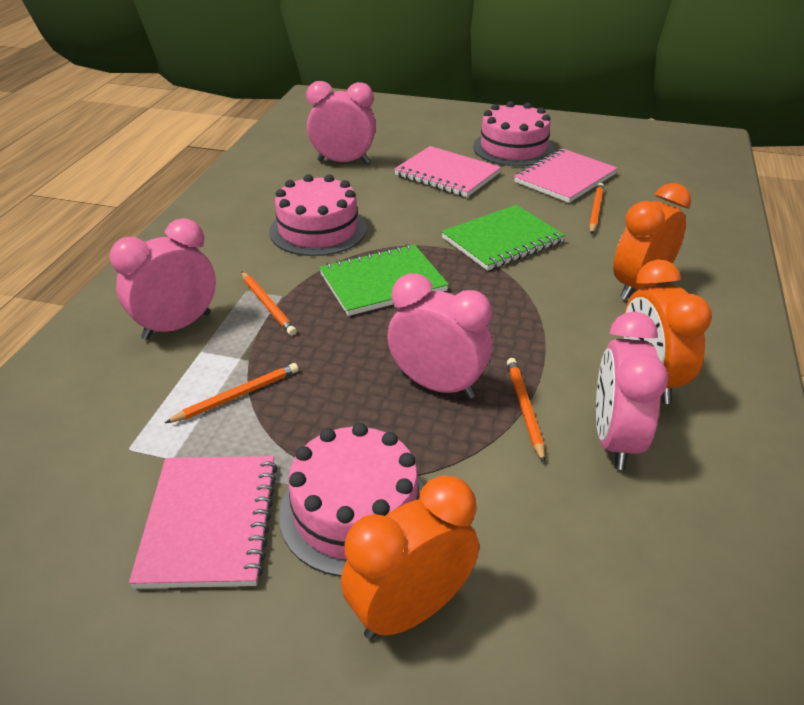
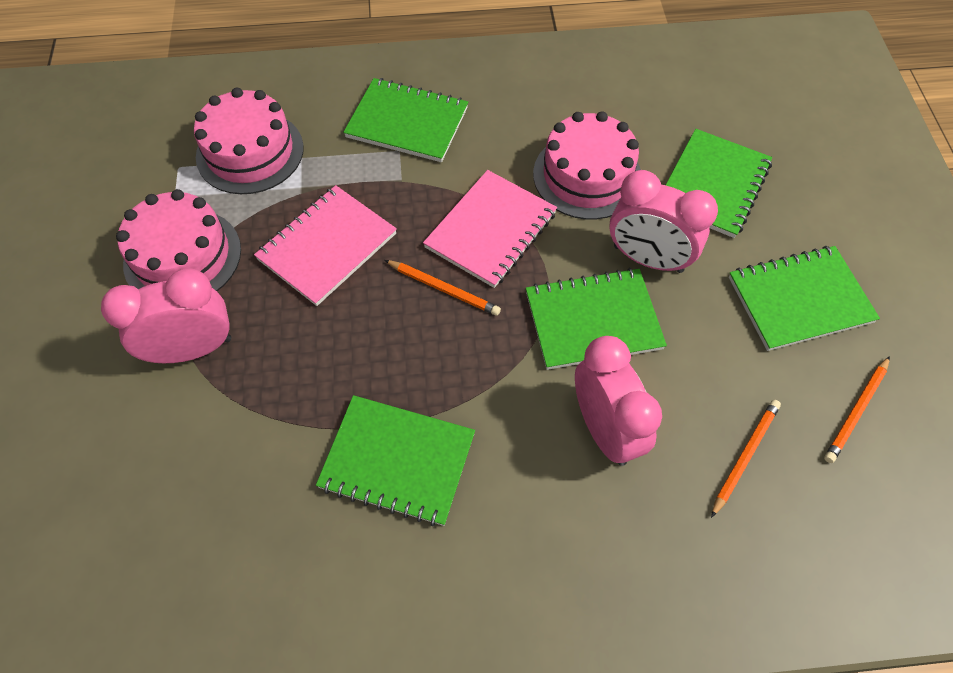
green notebook: [319,244,449,316] [441,205,565,271] = 2 -> [316,395,475,526] [343,78,468,162] [526,268,667,370] [666,129,772,238] [729,246,880,351] = 5
orange clock: [341,475,479,640] [613,183,691,300] [623,259,712,404] = 3 -> none = 0
orange pencil: [165,363,299,423] [241,271,297,336] [507,358,545,463] [589,183,604,234] = 4 -> [385,260,501,316] [711,400,781,518] [824,356,890,463] = 3
pink clock: [110,218,216,340] [306,81,376,164] [387,273,492,399] [596,312,668,470] = 4 -> [101,268,231,363] [575,336,662,466] [609,170,718,273] = 3
pink notebook: [129,456,278,589] [394,146,501,197] [514,149,618,203] = 3 -> [254,185,397,306] [423,170,557,288] = 2

